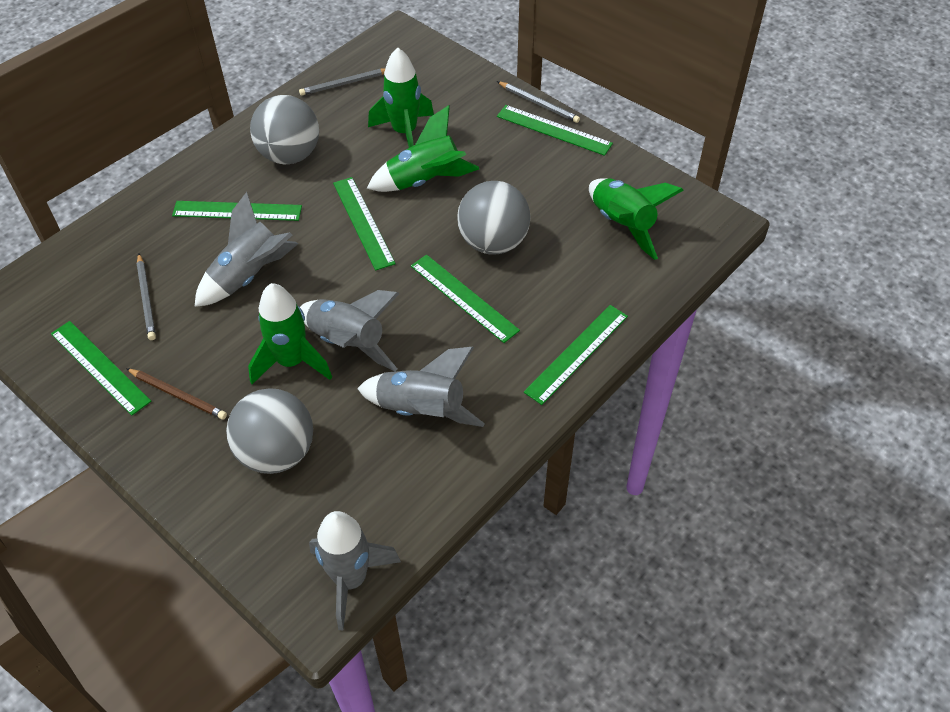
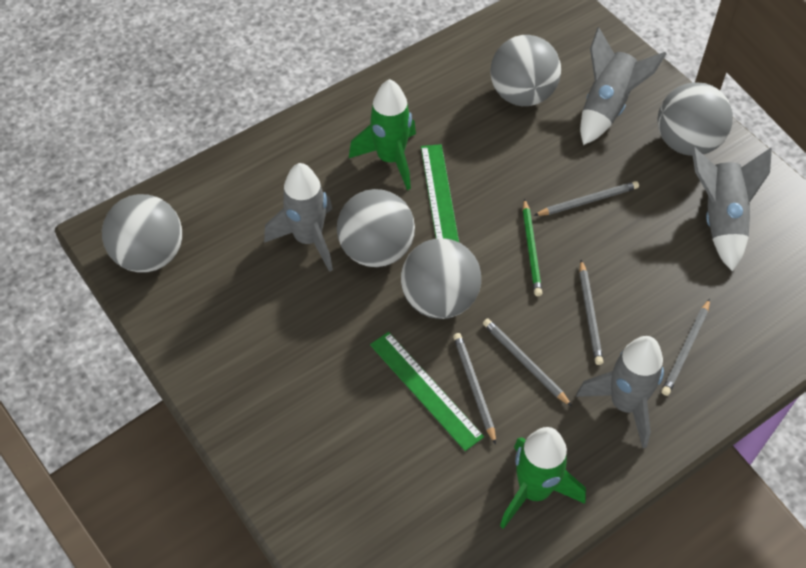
brown pencil: [126,368,227,420] = 1 -> none = 0
green pencil: none = 0 -> [523,198,542,296] = 1
green rocket: [248,283,332,384] [367,105,479,192] [368,48,434,148] [589,178,684,260] = 4 -> [349,79,416,190] [500,427,586,529] = 2
green ruler: [51,321,151,415] [172,201,302,221] [333,177,396,271] [411,254,520,343] [497,105,613,156] [524,305,628,405] = 6 -> [370,332,484,451] [421,144,459,242] = 2
grey ball: [226,388,313,474] [250,95,319,165] [457,181,531,255] = 3 -> [102,194,182,273] [337,189,415,267] [401,238,481,319] [490,35,561,106] [658,82,733,156] = 5
grey pencil: [137,254,156,340] [299,68,386,96] [497,81,580,123] = 3 -> [453,333,496,445] [483,318,572,407] [534,181,639,216] [579,260,603,365] [662,299,710,396] = 5

